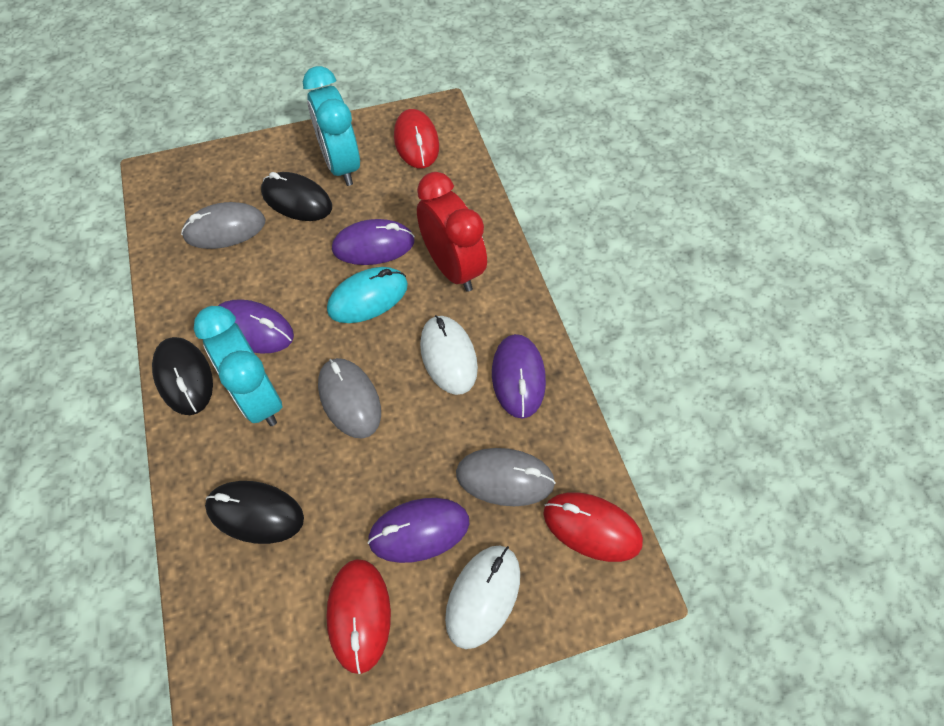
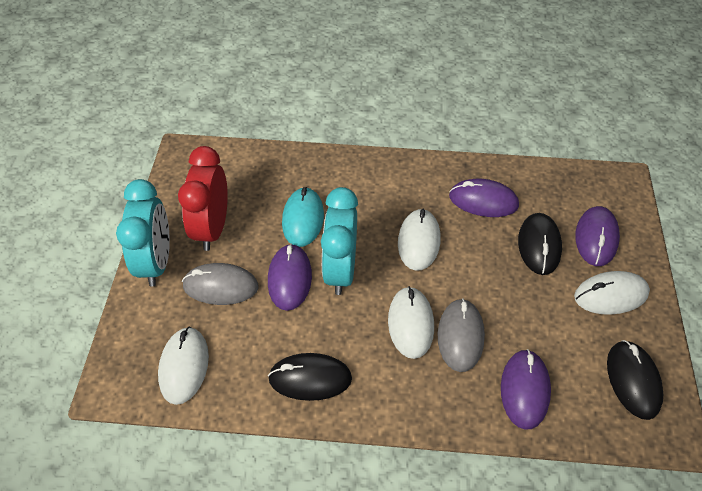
grey mouse: [181,202,265,249] [318,358,381,439] [456,448,556,506] = 3 -> [182,263,259,305] [438,298,485,372] = 2
red mouse: [326,559,391,674] [394,109,439,168] [543,492,643,562] = 3 -> none = 0
white mouse: [420,315,478,395] [445,545,520,649] = 2 -> [158,327,209,405] [388,286,434,359] [398,209,440,271] [574,271,650,315] = 4

